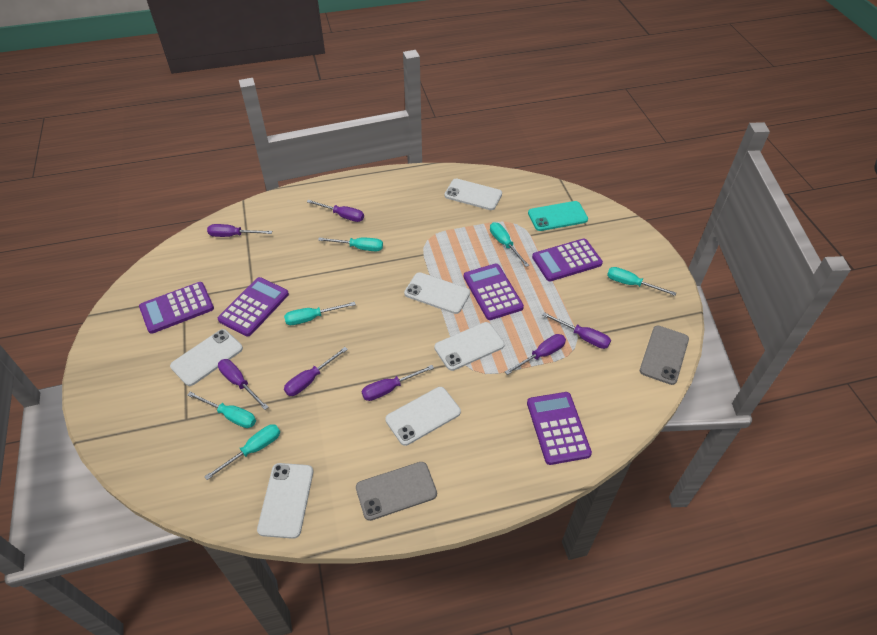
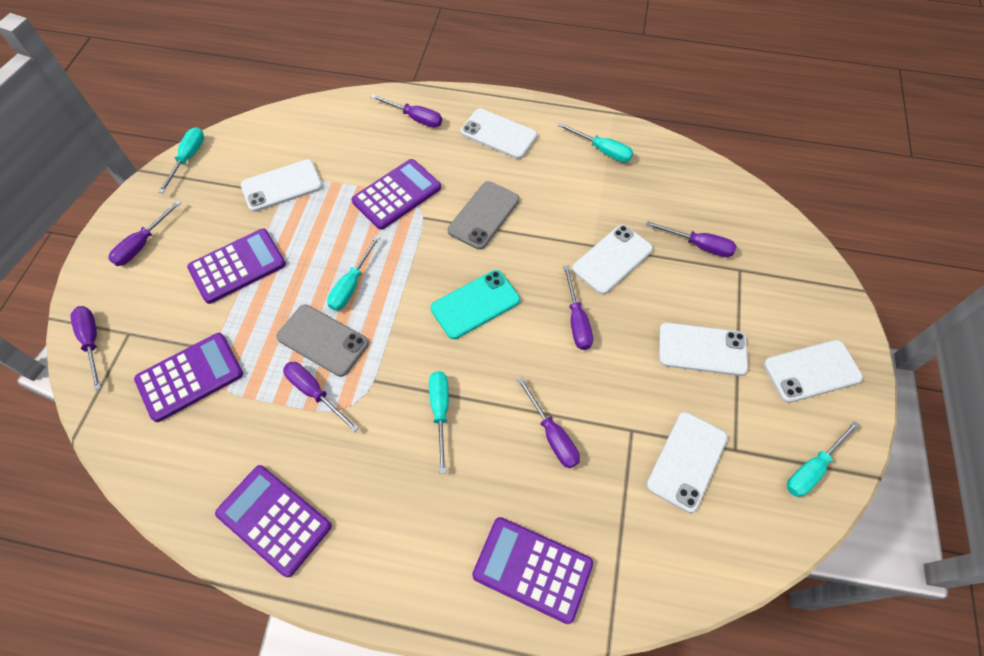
turquoise screwdriver: [187,392,256,428] [204,424,280,480] [284,302,356,325] [318,237,383,251] [490,222,529,267] [607,267,676,296] = 6 -> [159,127,204,193] [327,235,381,311] [429,371,449,474] [557,123,633,162] [787,421,860,497] = 5

